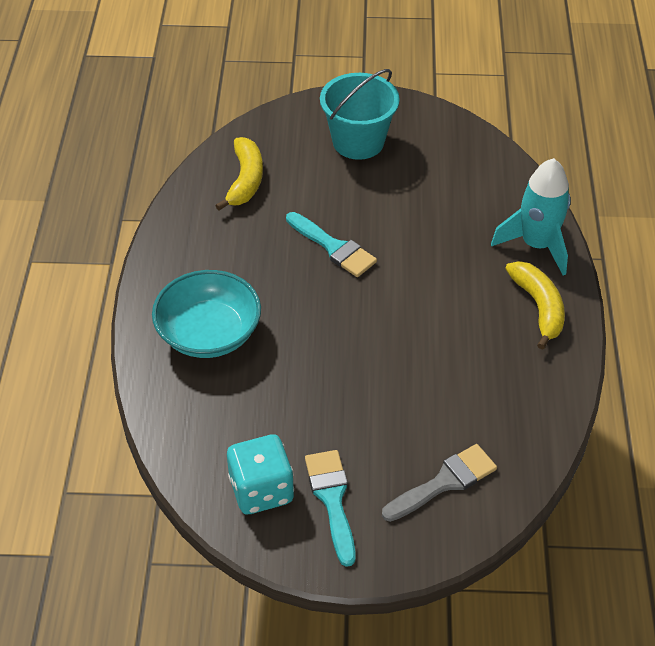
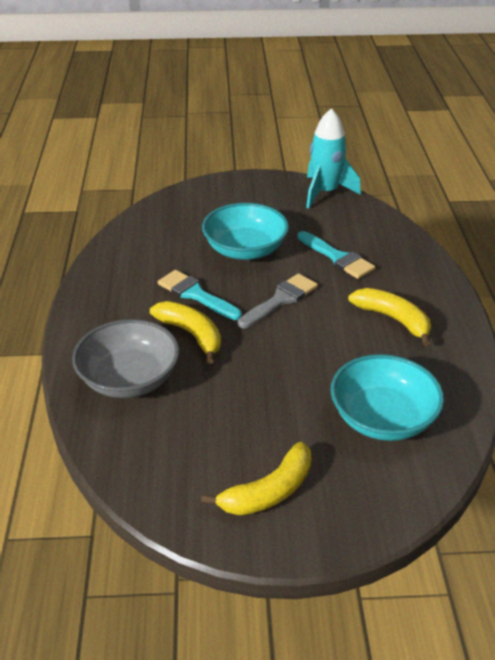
grey bowl: none = 0 -> [72,319,179,398] = 1
turquoise bowl: [152,270,261,358] = 1 -> [202,203,289,260] [331,354,444,441] = 2
turquoise bucket: [320,69,400,160] = 1 -> none = 0
turquoise dice: [227,435,294,514] = 1 -> none = 0
yellow banana: [215,137,263,211] [505,261,565,350] = 2 -> [150,301,221,364] [201,442,311,515] [348,288,431,346] = 3

